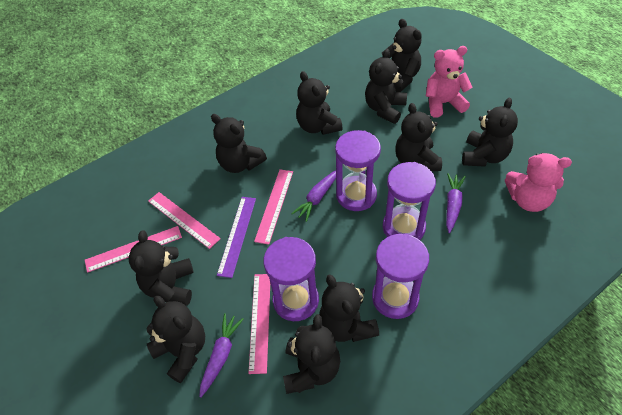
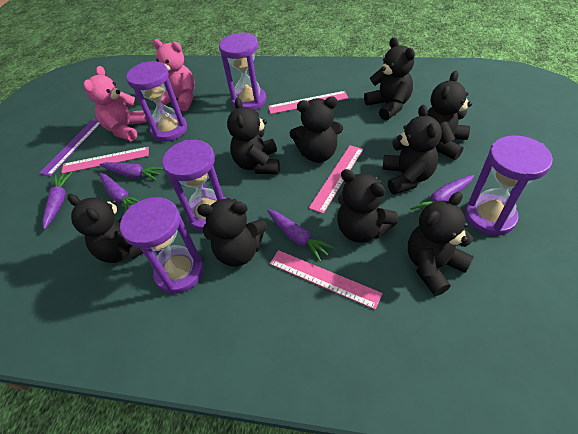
black teddy bear: [129,230,194,306] [146,296,205,383] [211,114,267,173] [283,314,340,394] [296,71,343,135] [319,274,379,342] [365,49,407,124] [382,19,422,92] [395,103,442,171] [462,98,518,167] = 10 -> [68,194,143,263] [197,198,267,267] [227,98,280,174] [290,97,343,163] [337,169,399,243] [364,37,415,120] [383,104,442,195] [408,192,474,296] [427,71,472,160] = 9
purple carrot: [199,313,244,398] [291,170,336,222] [446,173,466,233] = 3 -> [42,172,72,229] [99,162,163,181] [99,173,139,211] [267,209,335,262] [410,175,474,216] = 5
purple hourglass: [263,237,319,321] [335,130,381,211] [372,234,429,319] [383,162,436,240] = 4 -> [120,197,204,294] [126,61,187,142] [162,140,226,231] [219,32,266,111] [465,135,553,236] = 5

